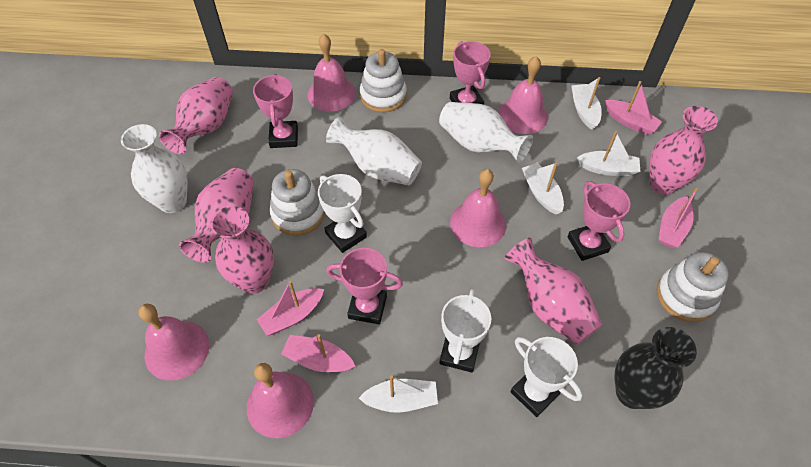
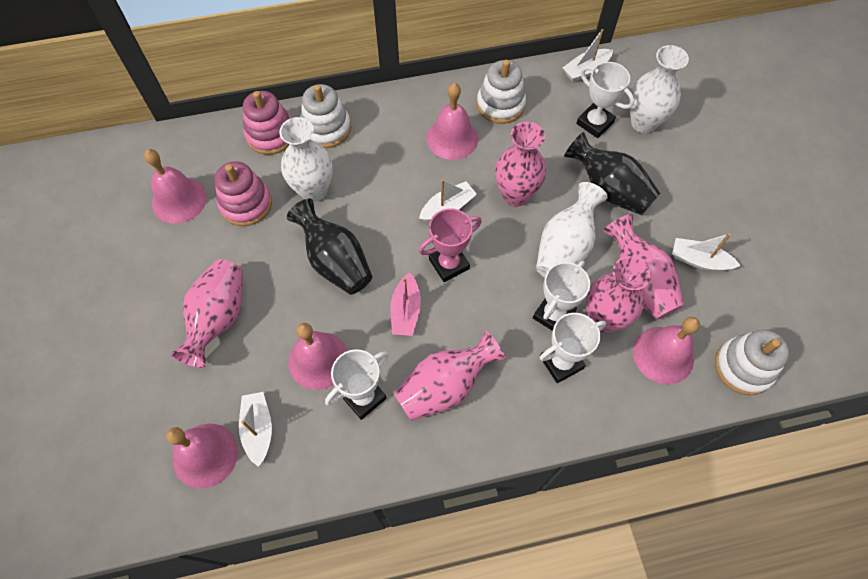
black vase: [615,327,697,409] = 1 -> [287,199,372,295] [564,132,660,215] = 2
pink boat: [257,281,324,336] [281,334,356,372] [605,81,662,135] [659,188,698,248] = 4 -> [390,272,421,336] = 1
pink stacking toy: none = 0 -> [215,161,272,226] [243,91,291,155] = 2
pink trophy: [253,74,298,148] [326,248,403,324] [450,41,491,105] [568,181,630,261] = 4 -> [419,208,482,282] = 1
white trophy: [318,174,367,253] [439,289,491,373] [510,337,583,417] = 3 -> [325,349,389,420] [533,261,590,331] [540,313,606,383] [576,62,634,138] = 4

